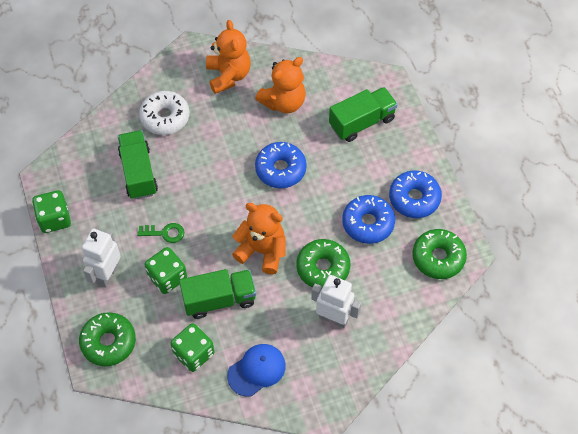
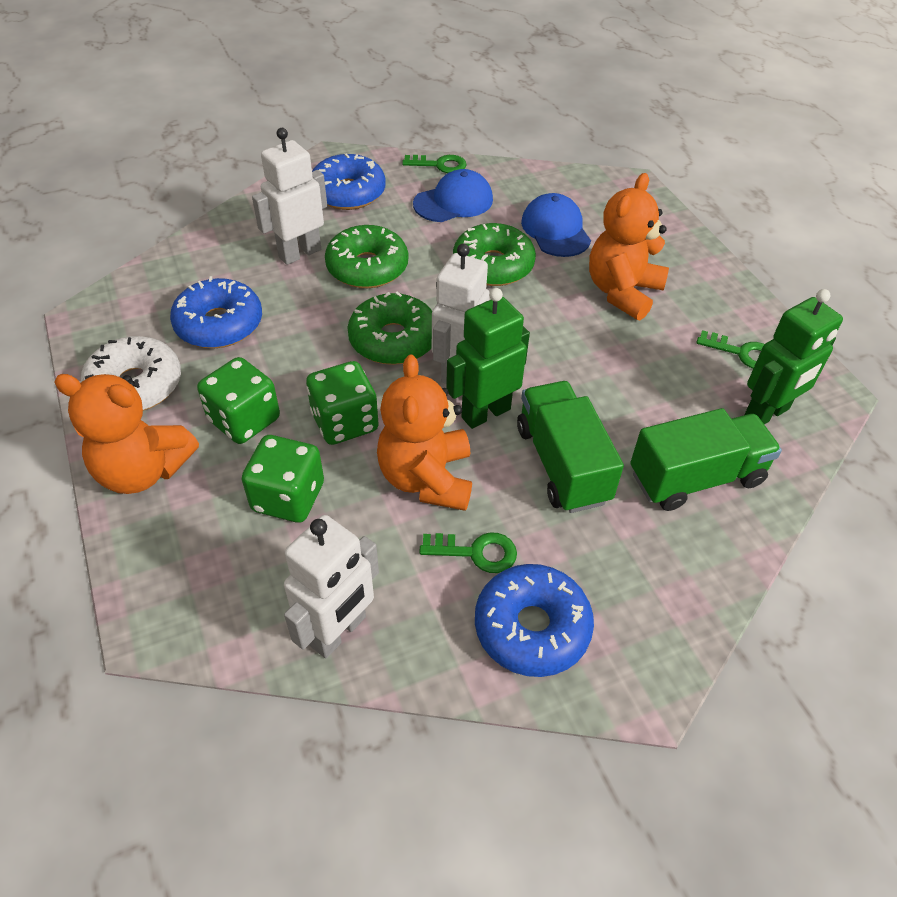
blue cap: [227,344,286,397] = 1 -> [413,169,493,222] [521,193,591,257] = 2
green key: [137,223,184,243] = 1 -> [402,155,467,173] [419,533,517,573] [696,330,765,369] = 3
green robot: none = 0 -> [446,288,530,429] [744,289,843,425] = 2
green truck: [118,130,158,200] [179,269,256,319] [329,87,398,142] = 3 -> [517,381,624,513] [630,408,782,511] = 2
white robot: [82,229,121,288] [311,275,361,328] = 2 -> [252,128,327,265] [284,515,379,658] [432,244,490,384] = 3

